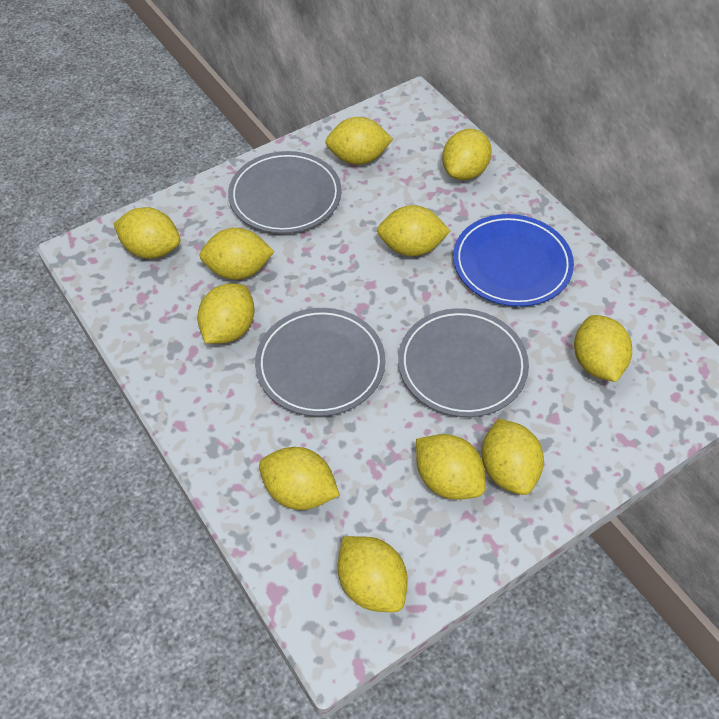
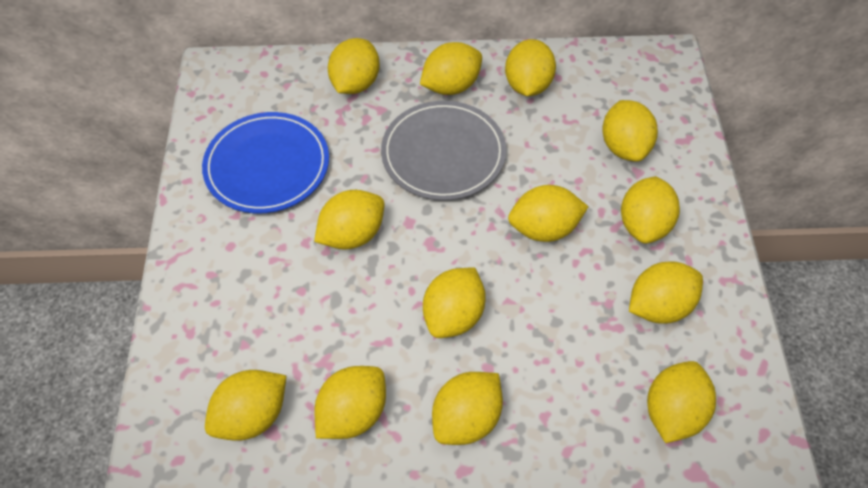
grey plate: [228,151,342,234] [255,308,385,416] [398,308,529,417] = 3 -> [381,101,506,200] = 1
yellow lemon: [113,207,180,259] [197,283,255,344] [199,228,275,280] [259,447,340,510] [325,117,393,165] [338,536,408,612] [377,205,450,256] [416,434,486,500] [442,129,492,180] [482,418,544,495] [574,315,632,382] = 11 -> [205,370,287,441] [314,190,384,250] [315,366,386,439] [328,38,380,94] [420,42,482,95] [423,267,486,338] [432,372,503,445] [505,39,556,96] [508,185,588,242] [602,100,658,162] [621,176,680,244] [629,261,703,324] [647,361,716,443] = 13

